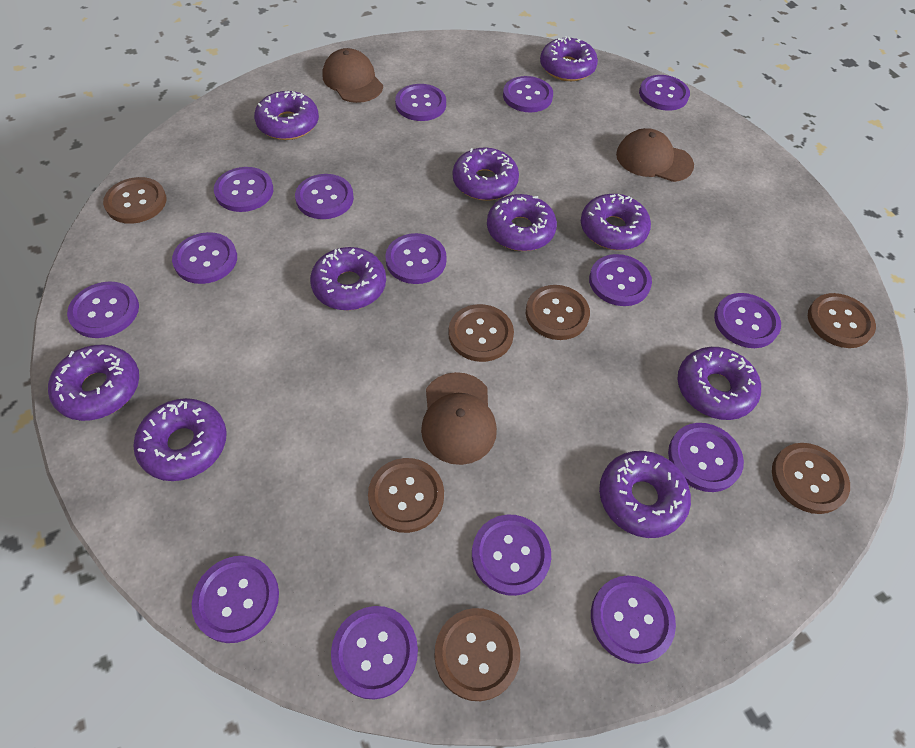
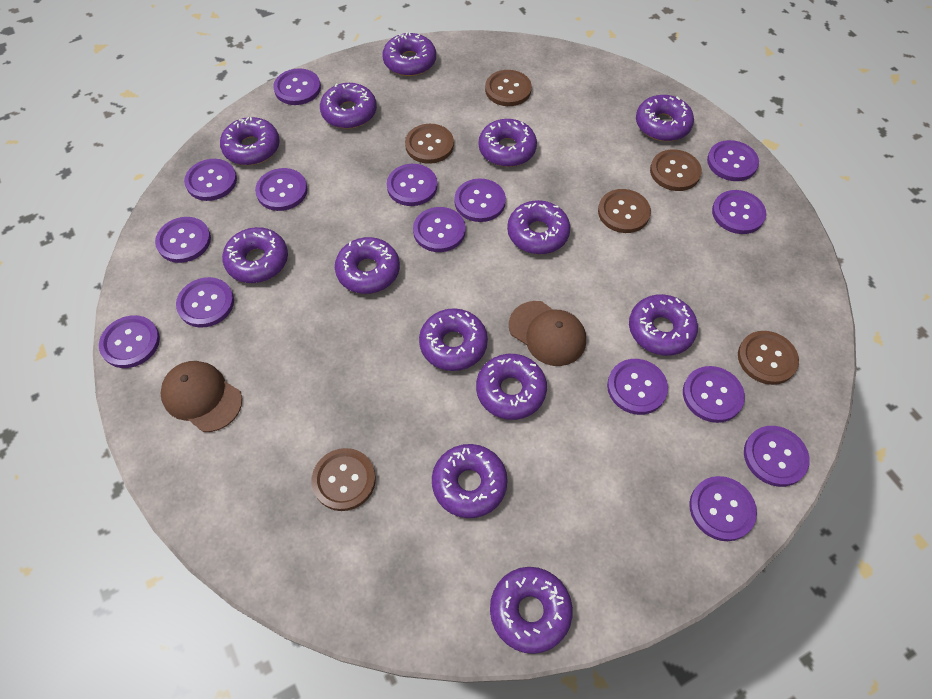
brown button: [103,177,166,224] [368,458,444,533] [434,608,520,701] [448,304,514,362] [526,285,590,340] [772,443,850,514] [808,293,876,348] = 7 -> [312,448,376,511] [405,124,454,164] [485,70,532,106] [598,189,651,233] [650,149,702,191] [738,331,799,385] = 6
brown cap: [323,48,383,103] [421,372,497,465] [616,128,694,182] = 3 -> [160,361,242,432] [509,301,586,366] = 2
purple donut: [48,345,139,421] [133,398,227,481] [254,91,319,140] [310,247,386,310] [453,147,519,201] [487,194,557,251] [540,37,598,81] [581,194,651,250] [599,451,691,538] [677,347,761,420] = 10 -> [220,117,280,165] [222,227,288,283] [320,83,377,129] [335,237,400,294] [382,32,436,76] [419,308,488,371] [432,444,508,518] [476,354,547,420] [479,119,537,167] [490,567,573,654] [507,200,570,254] [629,294,698,356] [636,95,694,141] = 13

